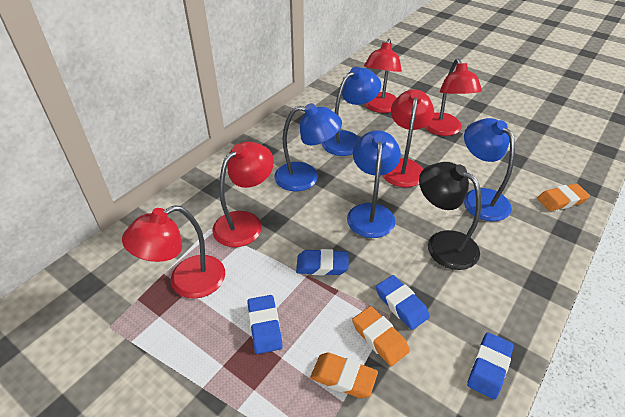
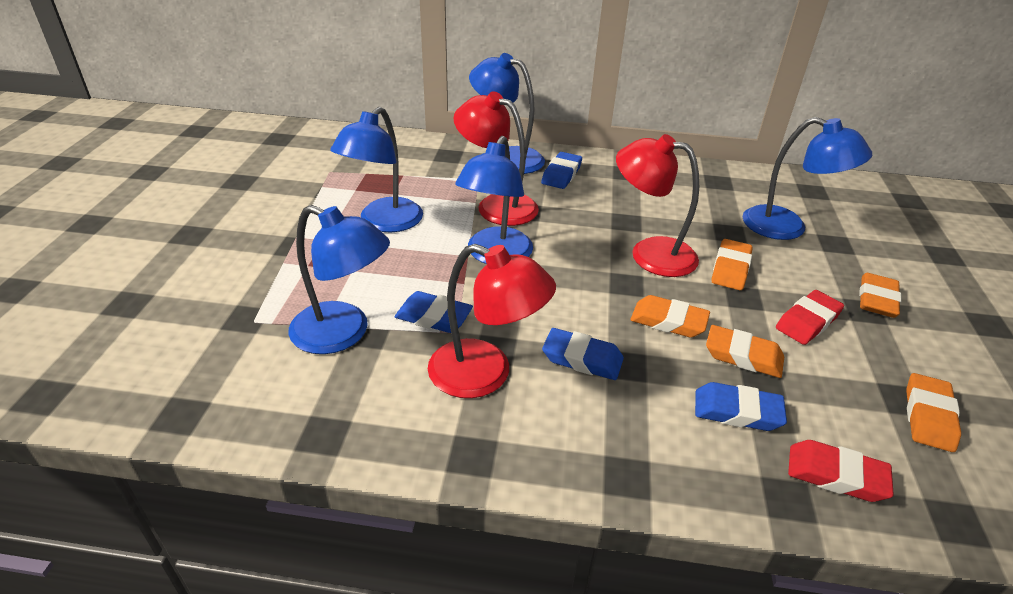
black lamp: [419,162,481,270] = 1 -> none = 0
blue lamp: [274,103,342,191] [322,67,381,156] [347,130,401,238] [464,118,515,221] = 4 -> [288,205,390,354] [330,107,423,232] [455,136,533,264] [469,53,545,174] [743,117,872,240] = 5
orange eraser: [310,353,378,398] [352,306,410,366] [537,183,590,211] = 3 -> [630,295,710,338] [706,325,784,378] [711,239,753,290] [859,273,902,318] [906,373,961,452] = 5
red eraser: none = 0 -> [776,290,844,345] [788,440,894,502] = 2
red lamp: [122,205,225,299] [212,142,274,247] [364,39,402,113] [382,89,434,187] [424,59,482,136] = 5 -> [428,244,556,398] [453,91,539,226] [616,134,699,277] = 3

